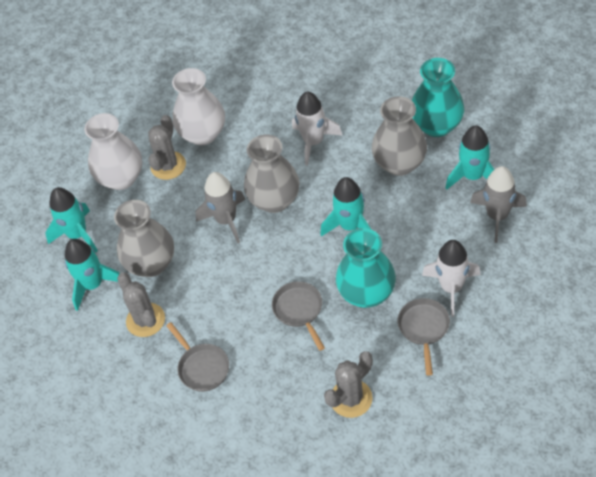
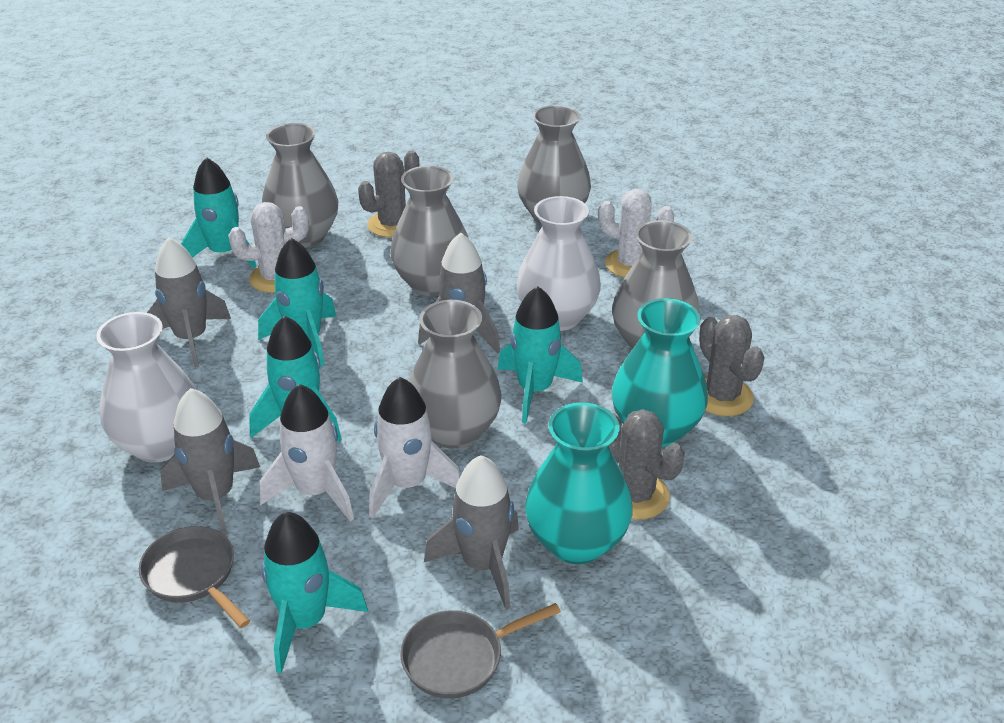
grey pan: [166,322,229,392] [272,281,325,351] [398,298,450,376] = 3 -> [139,526,250,628] [400,603,561,699] = 2
grey rocket: [195,172,245,243] [470,166,527,243] = 2 -> [147,237,231,368] [160,388,260,536] [418,233,500,354] [424,455,519,609] = 4
grey vase: [114,200,174,277] [244,134,300,213] [372,96,427,176] = 3 -> [262,123,338,247] [390,166,468,296] [408,300,502,449] [517,105,591,224] [612,220,699,350] = 5
turquoise rocket: [45,187,98,252] [65,239,120,311] [320,177,372,236] [445,125,494,189] = 4 -> [181,157,257,268] [249,316,342,442] [258,238,336,366] [261,512,368,673] [498,286,583,423] = 5
white cactus: none = 0 -> [228,202,309,293] [598,189,674,278] = 2

